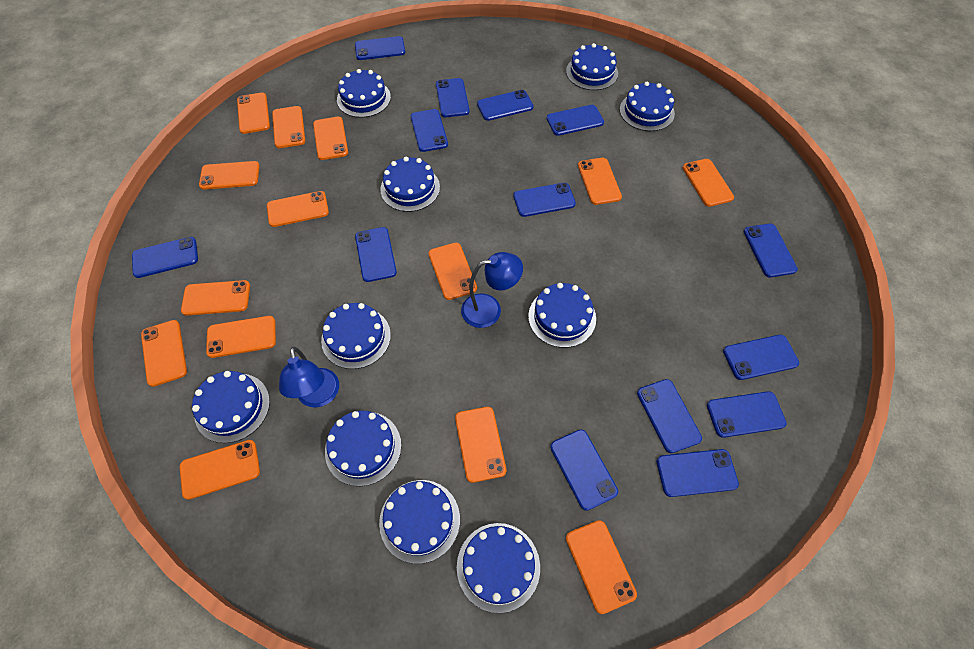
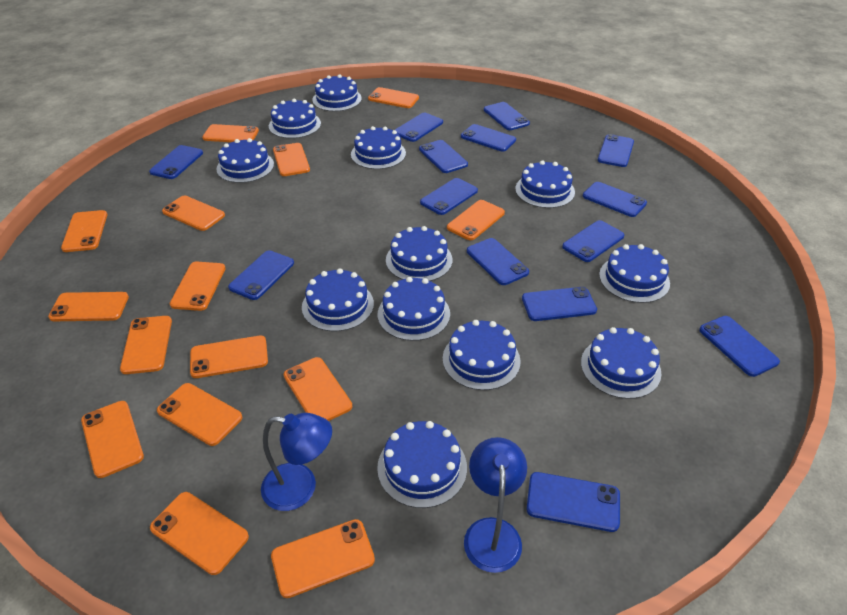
blue cake: [192,371,270,443] [321,303,391,369] [325,411,401,486] [337,69,391,118] [379,480,460,564] [380,157,440,212] [457,523,540,613] [528,283,596,348] [566,43,618,90] [620,82,675,131] = 10 -> [216,138,274,183] [269,99,321,138] [302,268,374,331] [312,75,362,111] [351,126,406,169] [377,421,467,508] [378,277,450,341] [386,226,452,281] [443,320,521,390] [515,160,575,208] [581,327,662,399] [599,244,670,303] = 12
orange phone: [141,320,187,387] [180,440,260,500] [181,280,250,316] [199,161,260,190] [206,316,276,358] [237,93,270,134] [267,191,329,227] [272,106,305,148] [313,117,348,160] [429,243,477,300] [455,407,506,483] [566,520,637,614] [578,158,622,205] [683,159,734,207] = 14 -> [48,292,129,321] [61,210,107,252] [81,401,144,478] [120,316,172,374] [150,492,249,575] [157,383,242,446] [162,196,225,231] [170,262,226,311] [190,336,268,378] [202,124,259,142] [271,519,375,598] [273,143,310,176] [284,357,352,421] [368,87,419,108] [447,200,505,240] = 15

